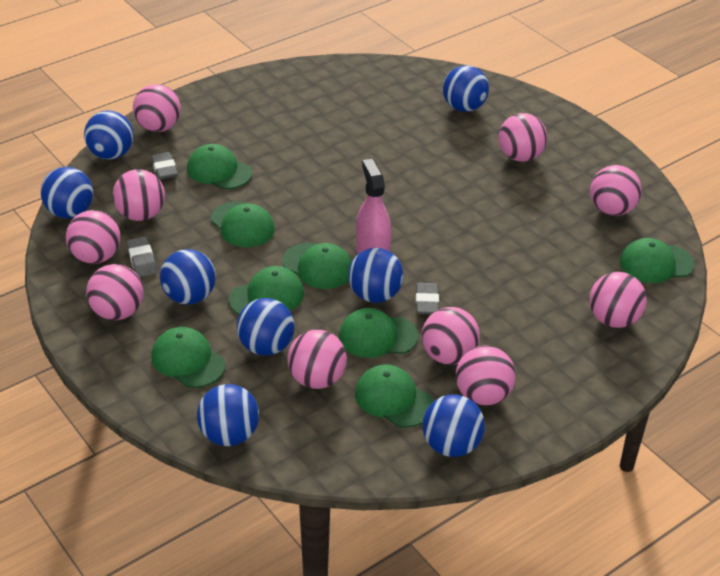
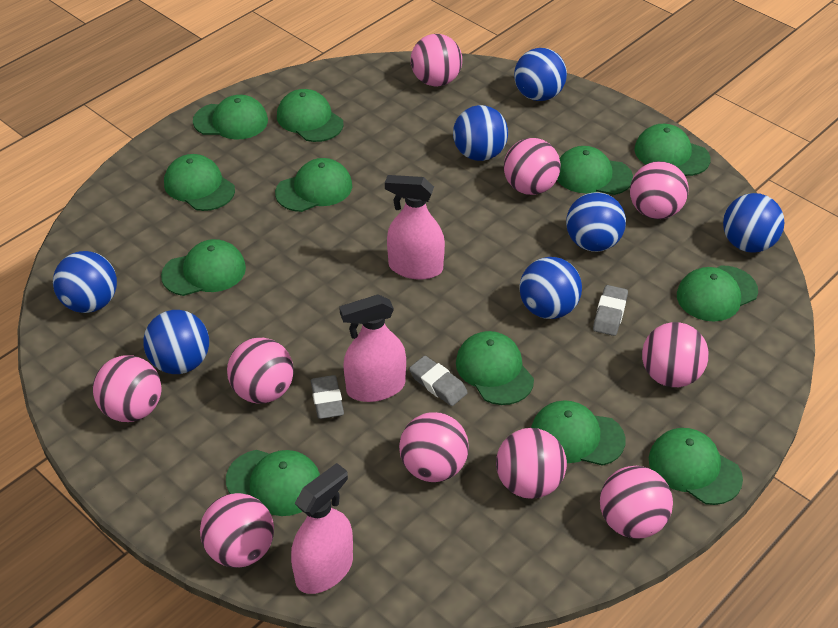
blue ball: [41,167,93,218] [84,111,134,159] [160,249,216,305] [197,384,259,446] [237,298,294,356] [348,248,404,303] [422,395,485,457] [443,65,489,112] = 8 -> [53,251,117,313] [143,310,209,374] [453,105,508,161] [514,48,567,101] [519,257,582,319] [566,192,626,252] [723,193,785,253] = 7
green cap: [151,327,226,388] [187,144,252,189] [211,201,275,247] [229,266,304,315] [282,243,352,289] [339,308,419,358] [355,364,434,428] [620,238,695,283] = 8 -> [161,239,246,296] [164,154,235,211] [193,95,268,140] [226,450,320,516] [275,158,352,212] [277,89,344,142] [456,331,534,405] [531,400,625,466] [557,146,633,195] [634,124,711,176] [649,428,743,505] [677,265,758,322] = 12
pink spray bottle: [356,159,391,255] = 1 -> [291,463,353,594] [339,294,406,402] [385,175,445,280] = 3

